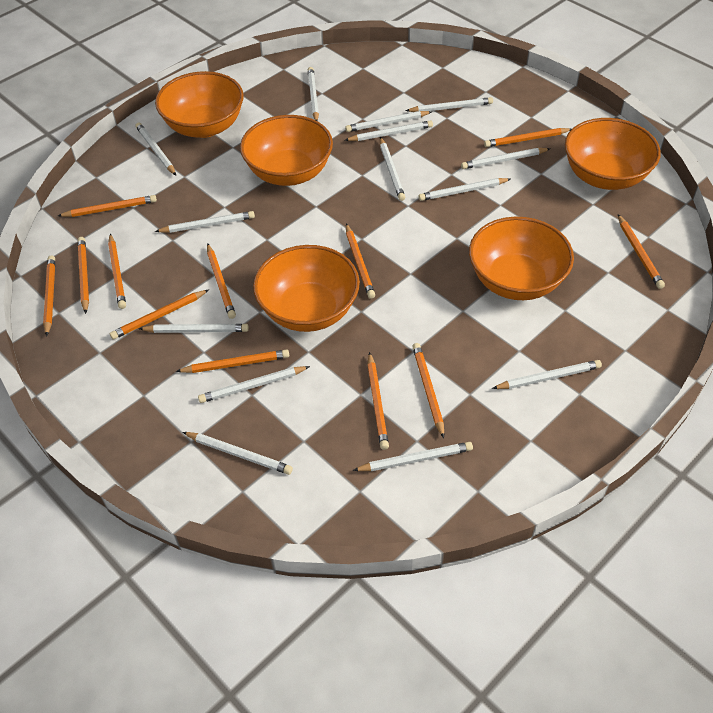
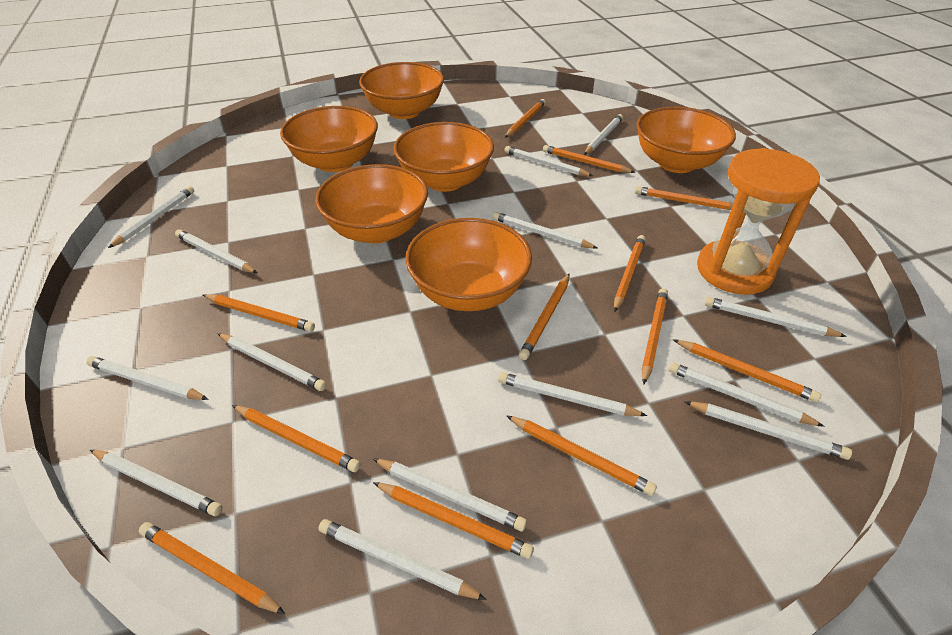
orange bowl: [155,71,244,138] [240,115,333,186] [253,245,360,332] [469,217,574,300] [565,118,661,190] = 5 -> [280,106,378,172] [315,164,428,243] [359,62,444,119] [394,122,494,192] [405,218,532,311] [637,107,736,173] = 6
orange hourglass: none = 0 -> [697,148,820,295] = 1

